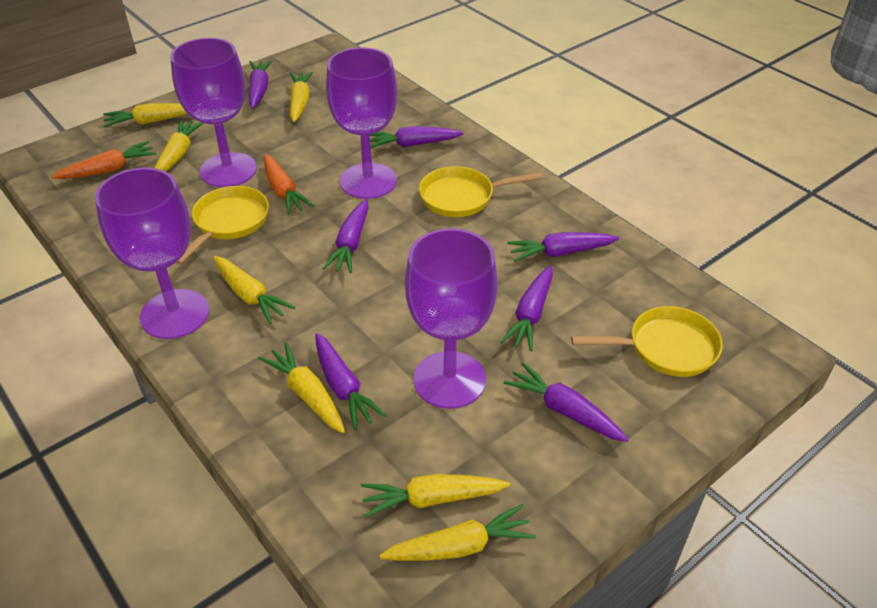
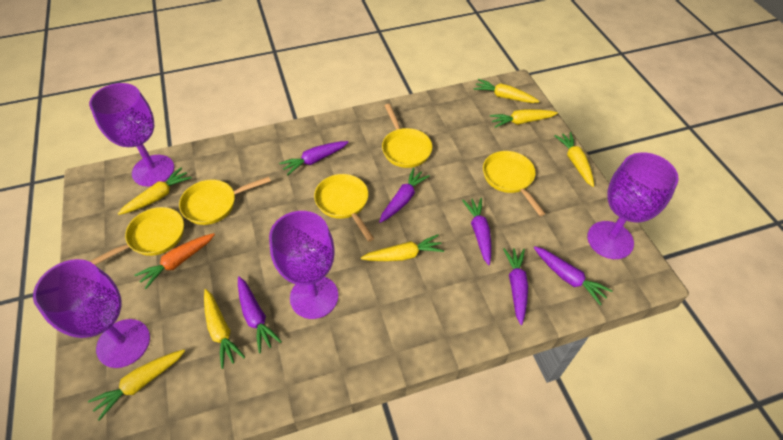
orange carrot: [51,141,156,179] [264,154,314,215] = 2 -> [134,233,215,289] = 1
purple carrot: [249,60,272,109] [315,333,387,430] [322,199,368,273] [370,126,464,148] [500,266,553,351] [504,362,629,442] [507,232,620,262] = 7 -> [238,276,282,353] [279,141,349,176] [379,168,430,223] [462,198,491,265] [503,248,528,325] [534,246,613,306] = 6
yellow pan: [175,186,269,265] [419,166,543,217] [571,306,723,377] = 3 -> [89,207,184,265] [179,176,271,225] [314,174,374,242] [382,104,432,168] [483,151,546,216] = 5

